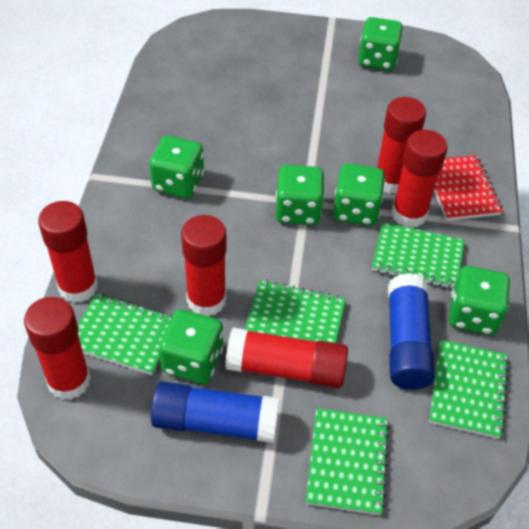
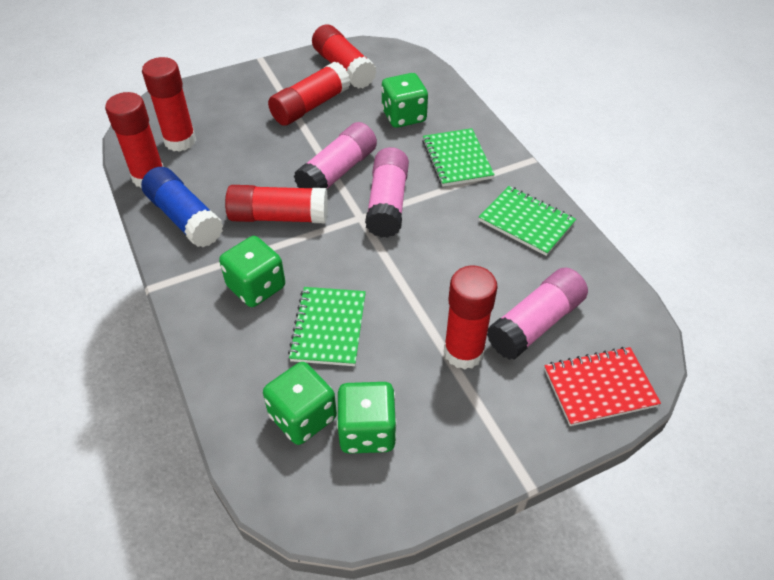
blue glue stick: [151,382,280,443] [388,273,435,390] = 2 -> [141,167,223,247] = 1
green dice: [149,136,204,198] [159,309,223,384] [276,165,325,225] [333,164,385,226] [358,17,403,71] [449,266,510,335] = 6 -> [219,236,285,307] [263,362,337,445] [337,382,397,454] [381,73,428,128] = 4
green notebook: [78,294,172,375] [245,280,346,343] [306,408,389,515] [372,222,464,289] [429,340,509,439] = 5 -> [288,287,366,366] [422,128,495,187] [479,186,576,256] = 3
pink glue stick: none = 0 -> [294,122,377,189] [365,147,409,238] [487,268,588,360] = 3

